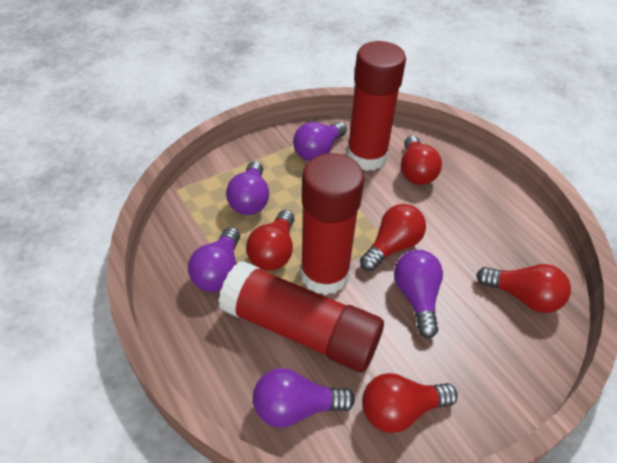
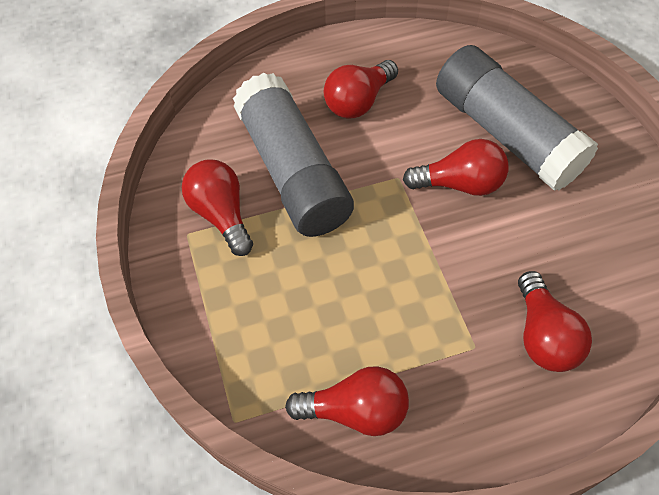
grey glue stick: none = 0 -> [233,73,354,237] [436,45,598,191] = 2
purple light bulb: [188,227,240,292] [226,161,269,215] [253,368,355,428] [293,121,347,161] [394,250,443,338] = 5 -> none = 0
red glue stick: [218,261,384,372] [300,153,364,295] [347,41,406,171] = 3 -> none = 0

